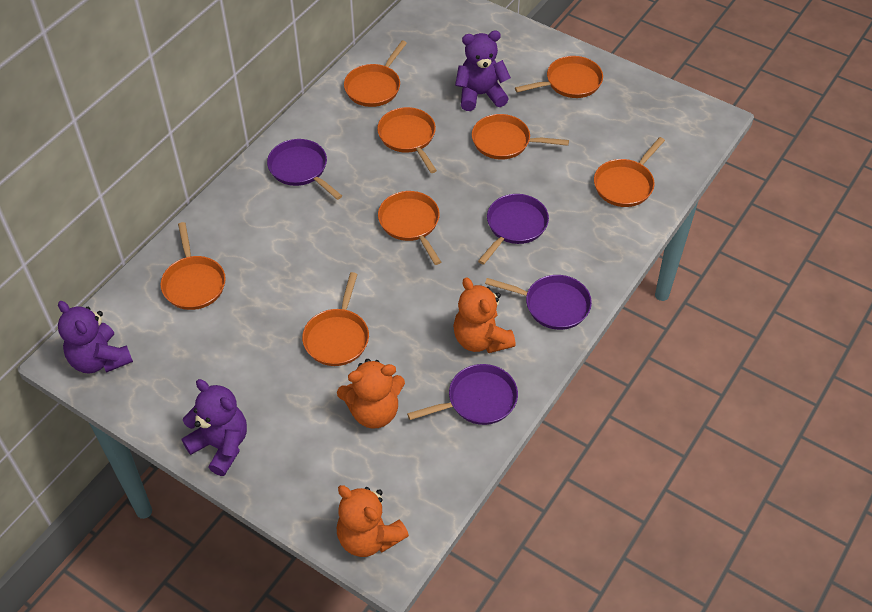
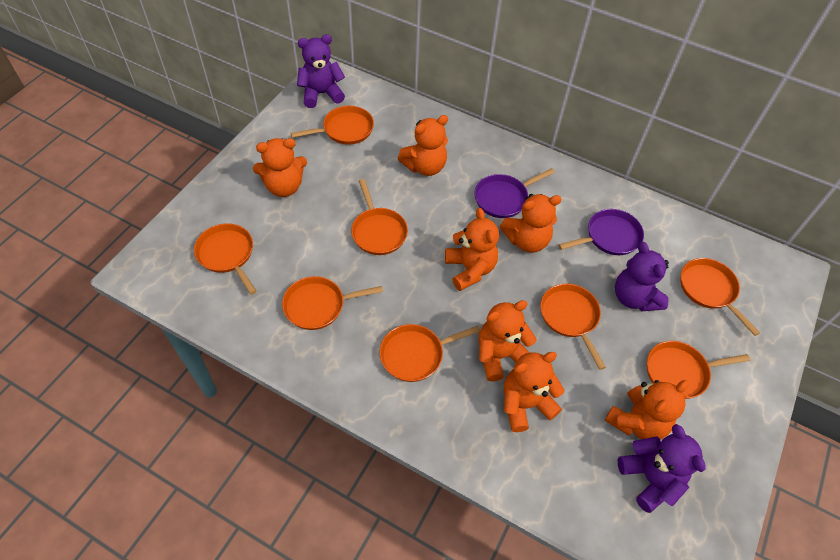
orange teddy bear: [337,359,405,429] [337,485,409,557] [453,277,516,353] = 3 -> [253,138,307,197] [398,115,448,176] [445,208,499,291] [479,300,536,382] [500,194,562,253] [504,352,564,432] [605,380,689,440] = 7
purple pan: [267,139,342,200] [407,364,518,425] [478,194,549,265] [485,275,592,330] = 4 -> [474,168,555,218] [558,209,644,255] = 2

